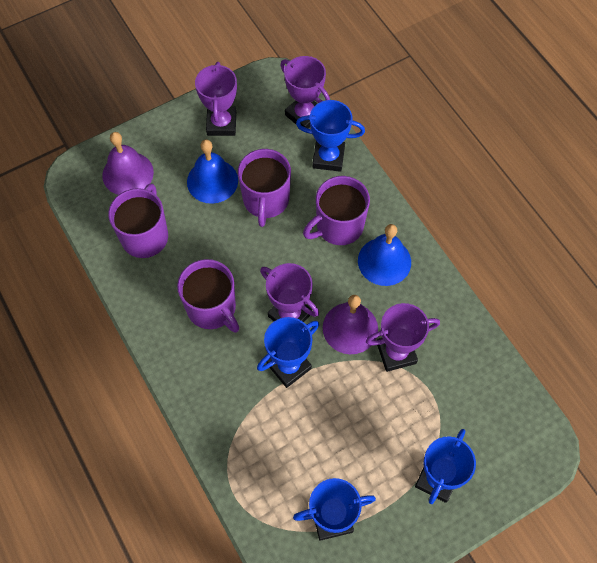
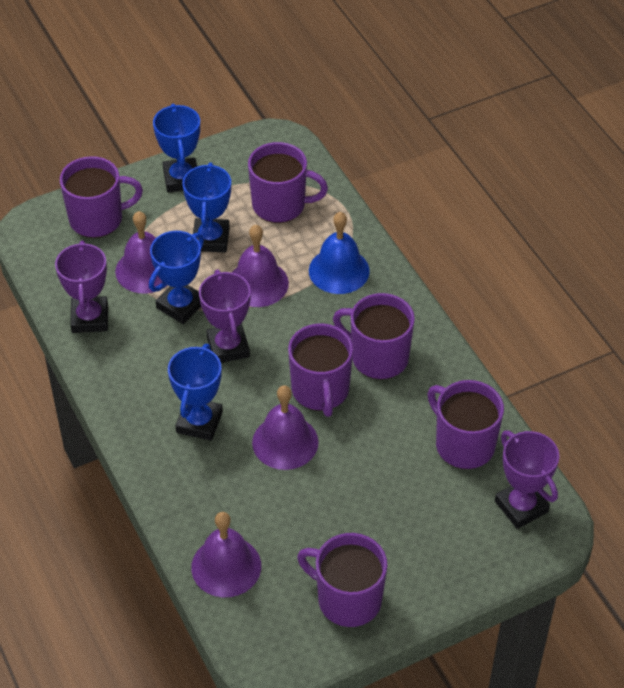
blue bell: [187,140,238,204] [358,224,411,286] = 2 -> [309,212,370,294] = 1
purple bell: [102,132,154,195] [323,295,378,354] = 2 -> [115,211,168,294] [191,512,261,598] [232,225,289,307] [252,385,319,470] = 4
purple mug: [108,183,168,258] [177,259,239,333] [238,149,291,227] [303,176,370,245] = 4 -> [60,156,143,238] [248,142,328,223] [288,323,353,417] [297,533,387,627] [333,293,415,379] [428,380,504,469] = 6
purple trophy: [195,62,237,136] [260,263,319,322] [280,56,330,129] [366,303,440,372] = 4 -> [55,241,108,333] [199,270,251,363] [495,431,559,529] = 3

